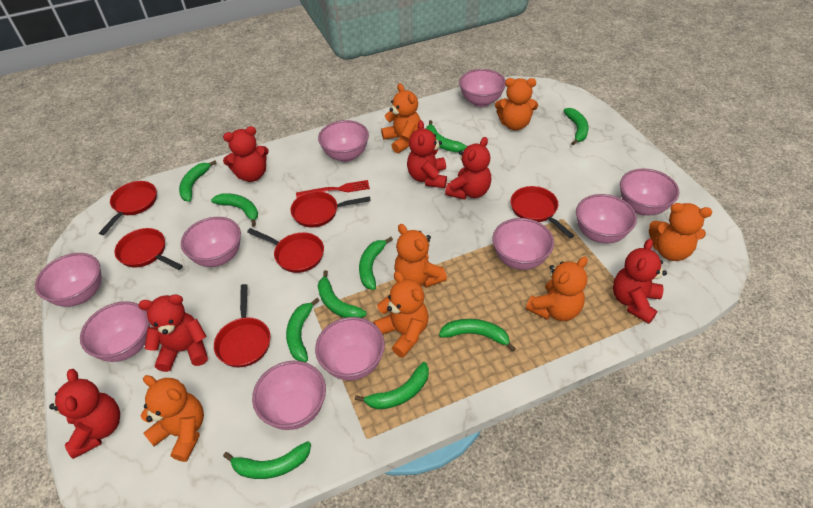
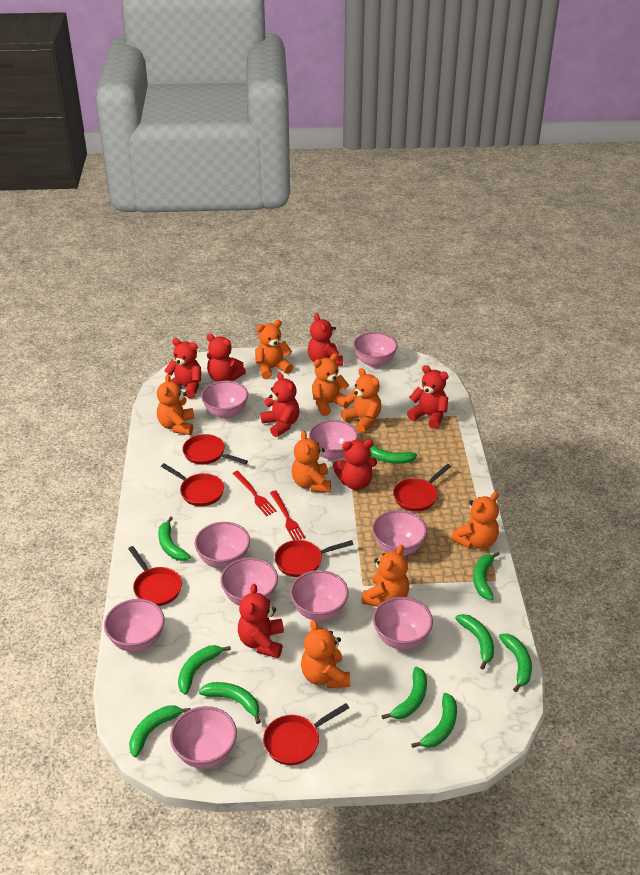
orange teddy bear: [140,375,204,462] [374,271,429,358] [381,83,421,153] [394,224,447,288] [495,78,538,130] [526,257,588,321] [649,203,712,261] = 7 -> [157,374,195,435] [255,320,293,379] [292,431,331,493] [301,620,350,688] [312,353,350,416] [341,368,381,433] [361,545,409,607] [451,492,499,549] = 8
red fork: [296,180,370,198] = 1 -> [232,471,277,516] [270,491,305,540] = 2
red teddy bear: [49,369,120,459] [138,294,208,372] [223,126,269,182] [407,120,447,188] [445,137,491,200] [613,239,667,324] = 6 -> [164,338,201,399] [207,334,246,382] [238,584,284,658] [260,372,300,437] [308,313,343,366] [333,439,377,490] [407,365,449,429] = 7

